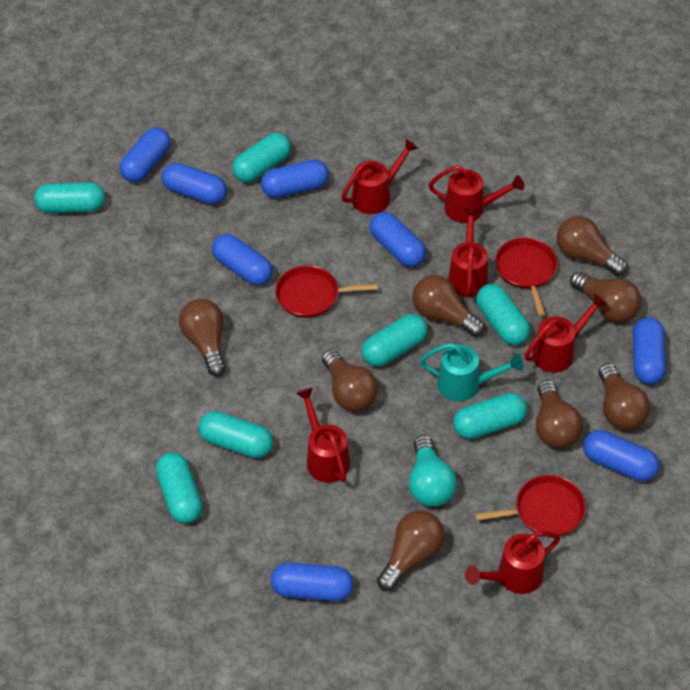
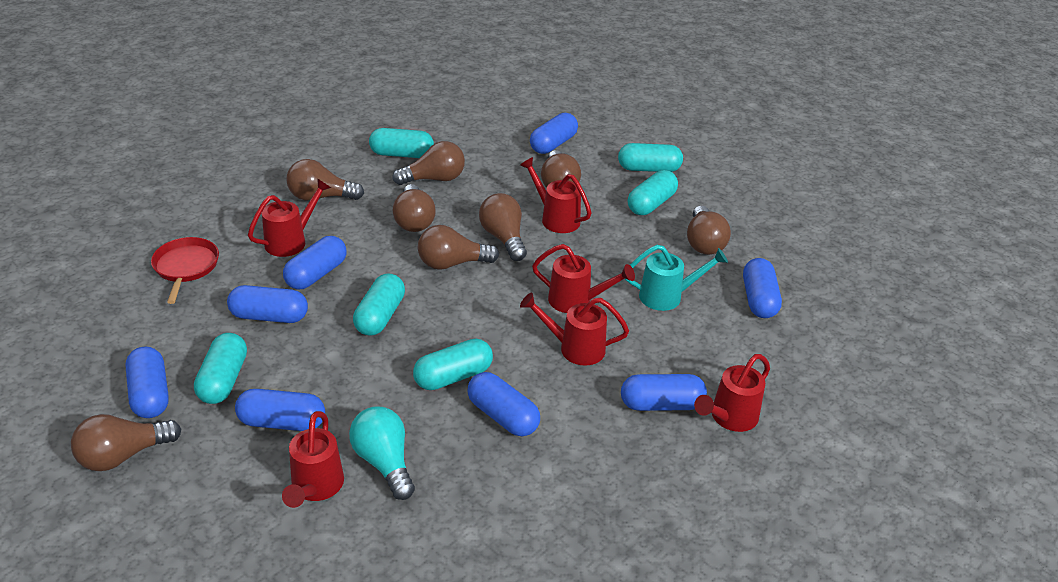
red pan: [275,265,378,318] [475,475,586,536] [495,238,557,316] = 3 -> [151,237,219,304] = 1
turquoise capsule: [34,182,105,213] [156,452,203,524] [199,411,273,458] [232,132,291,182] [362,314,428,367] [453,393,527,439] [476,284,530,345] = 7 -> [194,333,247,404] [353,273,405,336] [369,128,434,158] [413,339,493,390] [618,143,683,172] [628,170,678,215] = 6

